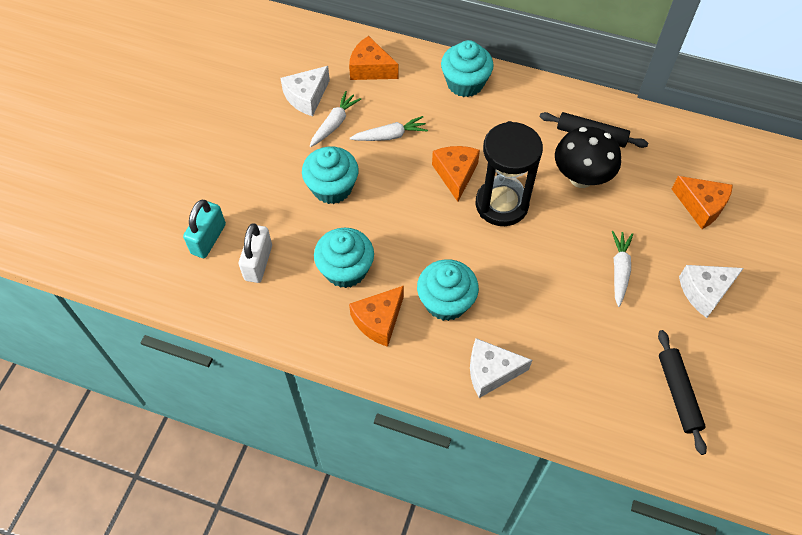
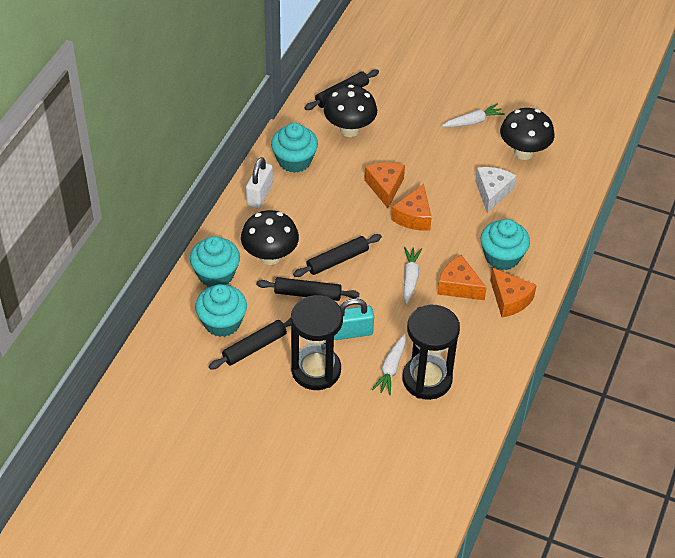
black hourglass: [476,121,543,226] = 1 -> [291,295,343,390] [402,305,460,400] = 2
black mushroom: [555,127,621,188] = 1 -> [241,210,299,265] [324,85,377,137] [500,108,555,160] = 3
black rolling pin: [540,112,648,148] [658,330,707,455] = 2 -> [209,318,291,370] [257,277,360,301] [293,234,382,277] [305,69,379,110] = 4
white cheese: [280,66,330,116] [470,338,532,398] [679,265,744,318] = 3 -> [475,167,517,213] = 1

